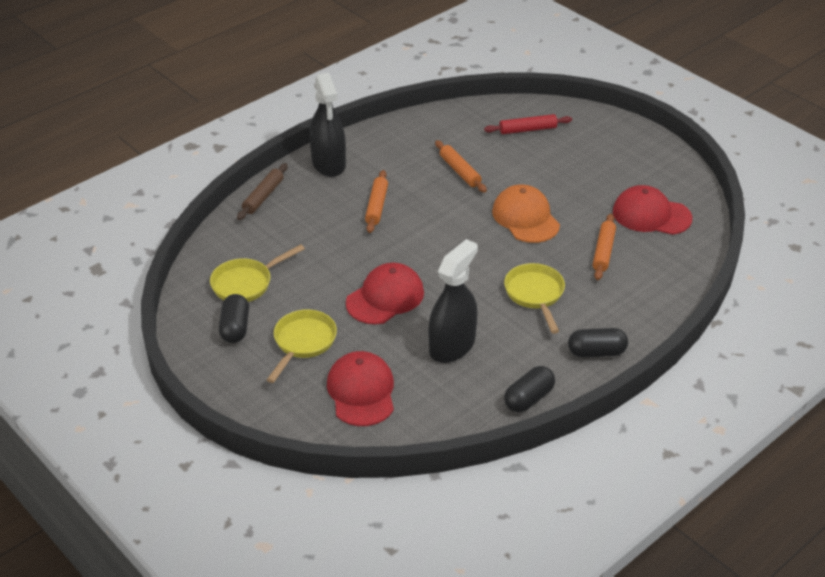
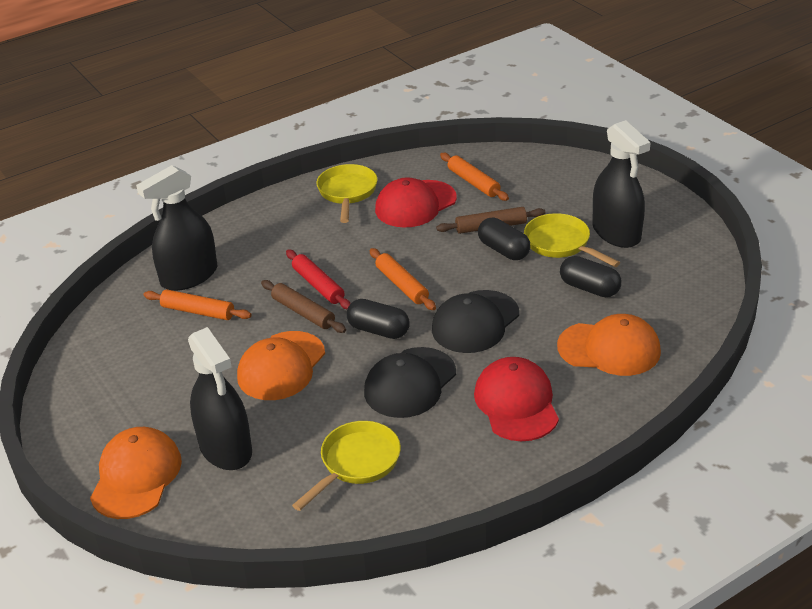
black cap: none = 0 -> [364,347,456,418] [432,290,519,353] = 2
black spray bottle: [310,72,346,177] [429,239,478,363] = 2 -> [136,165,217,291] [188,327,252,470] [592,120,651,248] = 3
brown rolling pin: [237,163,288,220] = 1 -> [261,280,346,333] [436,207,546,234] = 2
orange cap: [492,185,560,243] = 1 -> [90,427,182,519] [237,331,325,400] [557,314,661,376] = 3
red cap: [327,351,394,426] [346,263,424,324] [613,185,692,235] = 3 -> [375,177,457,228] [474,357,559,441] = 2

